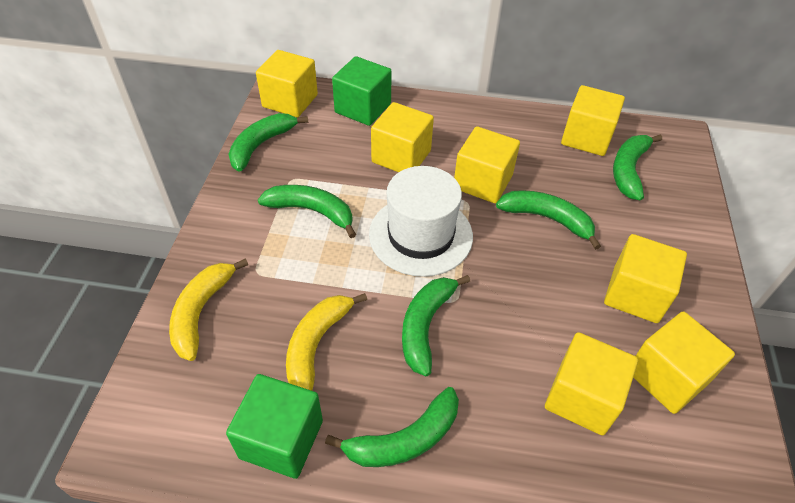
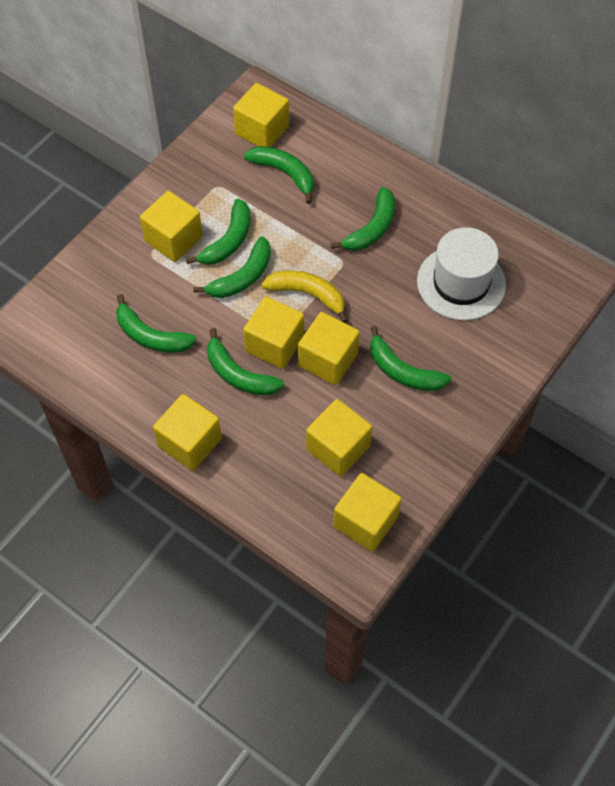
green banana: [228,113,308,172] [258,185,356,238] [325,387,459,467] [402,275,470,376] [496,190,601,250] [613,135,662,201] = 6 -> [116,294,197,353] [186,199,250,265] [193,237,271,298] [207,328,284,396] [244,146,314,204] [331,187,395,251] [370,326,452,391] = 7
green cube: [226,374,323,479] [332,56,392,126] = 2 -> none = 0
yellow banana: [169,258,248,361] [286,293,367,391] = 2 -> [261,270,348,323] = 1

